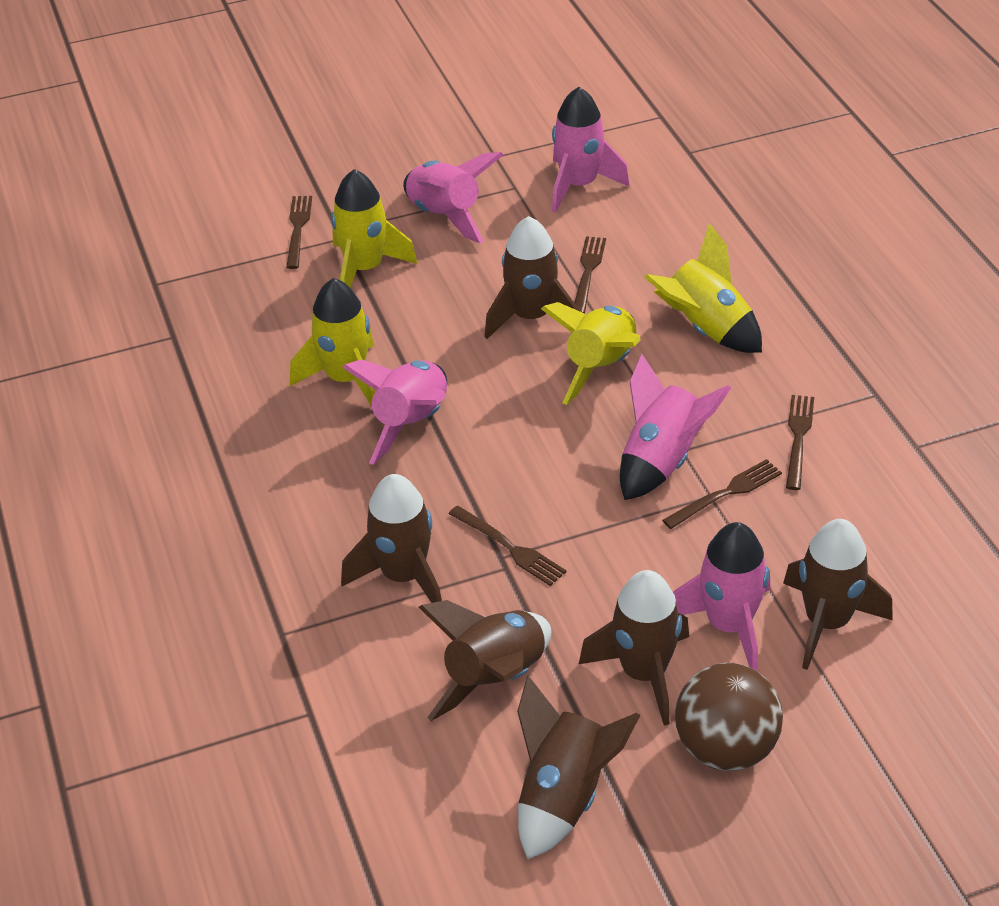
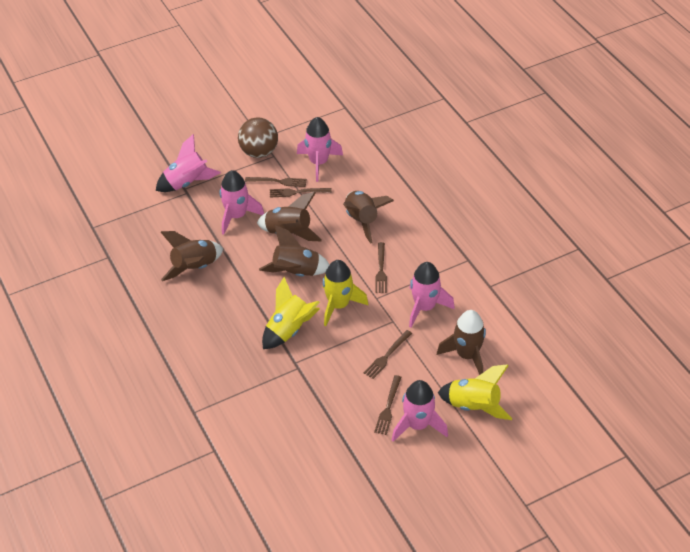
brown rocket: [341,474,442,603] [419,600,551,721] [485,216,579,339] [517,676,640,859] [579,570,689,726] [783,519,893,670] = 6 -> [161,231,223,281] [257,192,322,241] [259,225,330,276] [343,191,394,243] [437,310,486,375] = 5
yellow rocket: [290,278,375,406] [331,169,417,288] [541,302,641,405] [644,223,762,353] = 4 -> [262,277,320,349] [323,260,369,326] [438,364,512,420] = 3

